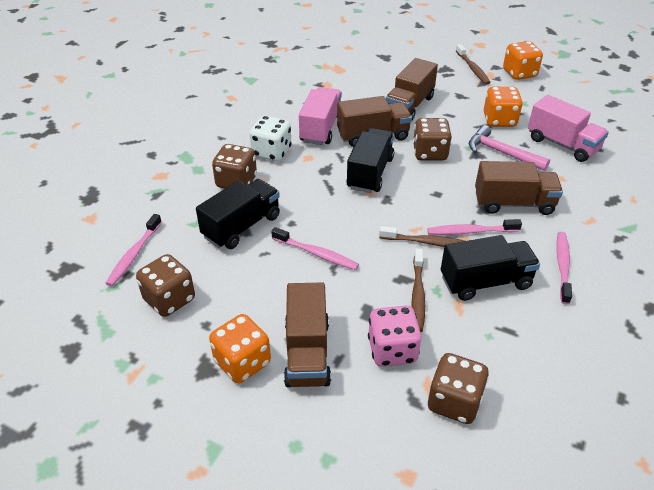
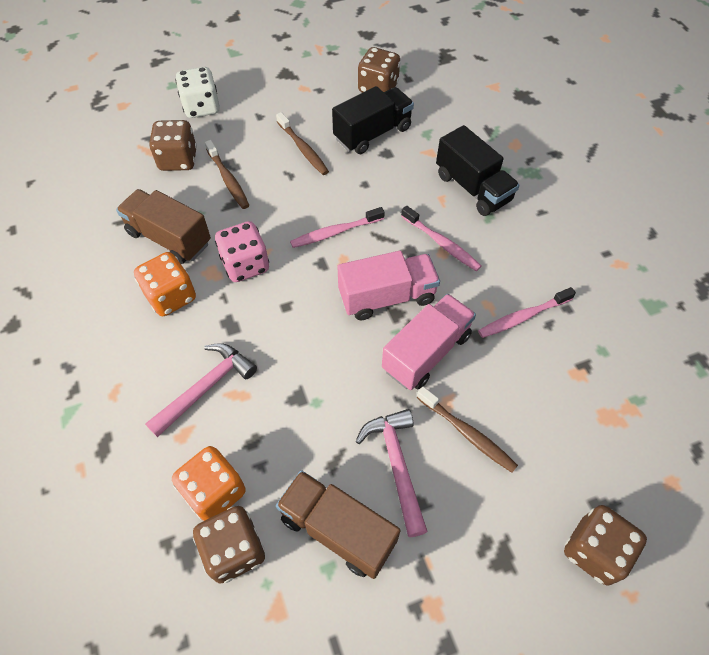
black truck: [196,179,280,249] [346,128,394,193] [441,235,540,301] = 3 -> [332,86,414,154] [436,125,520,216] = 2
brown truck: [284,282,331,387] [337,96,412,147] [386,58,438,120] [475,161,563,215] = 4 -> [116,189,211,264] [276,470,401,579] = 2
orange dice: [209,314,271,383] [484,87,523,127] [503,41,543,80] = 3 -> [134,252,196,316] [172,446,246,521] = 2
pink hammer: [469,125,550,171] = 1 -> [145,343,257,437] [355,409,428,537] = 2
pink toothbrush: [105,214,162,286] [271,227,359,270] [427,219,522,235] [557,232,572,305] = 4 -> [290,207,385,248] [401,205,481,271] [478,287,576,338] = 3

